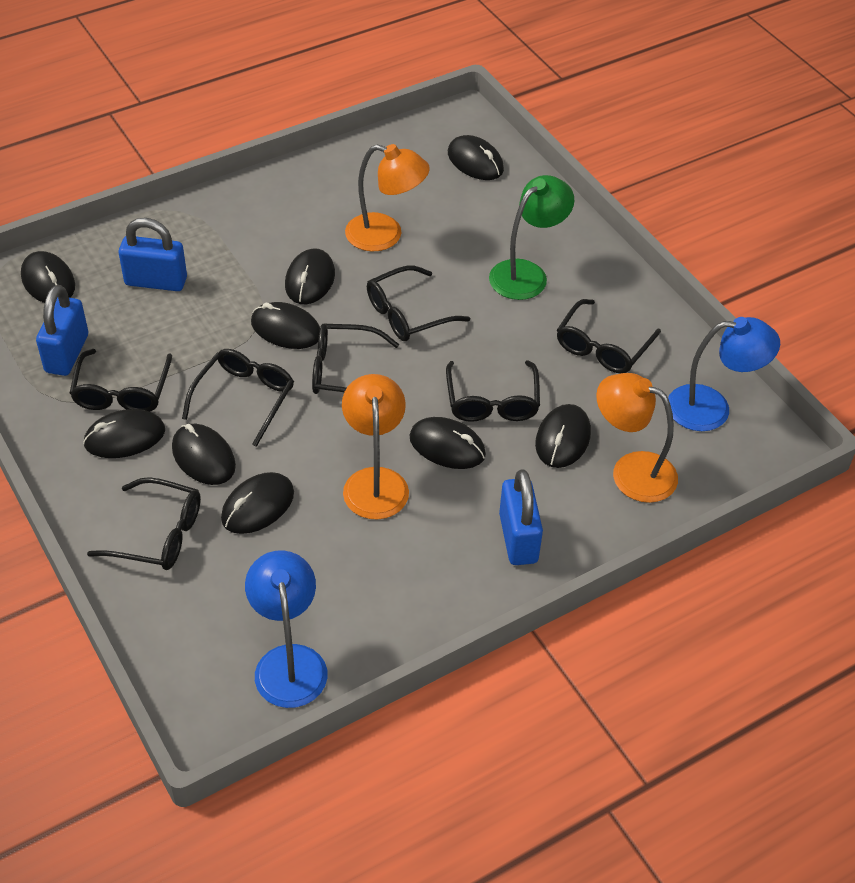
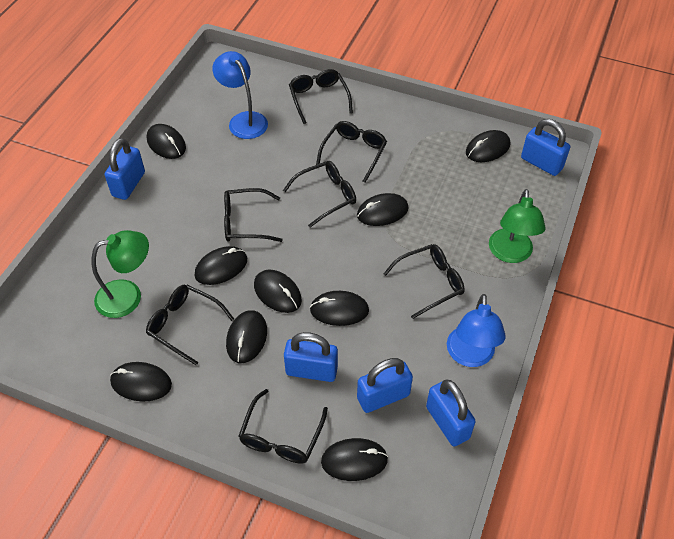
blue padlock: [36,285,88,376] [119,218,187,291] [499,469,543,565] = 3 -> [105,138,145,200] [284,332,338,382] [357,358,413,413] [426,379,476,447] [521,119,570,176] = 5
green lamp: [489,175,574,300] = 1 -> [92,230,149,318] [489,189,545,263] = 2
orange lamp: [342,374,409,519] [345,144,430,251] [596,373,678,503] = 3 -> none = 0

